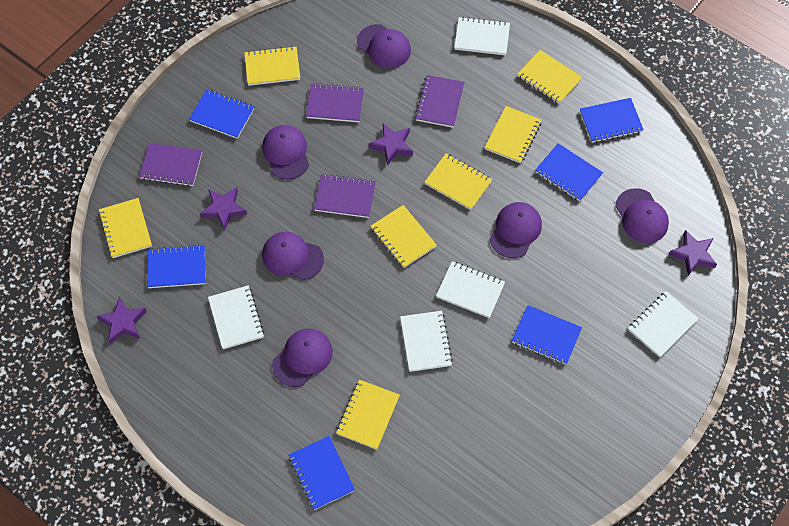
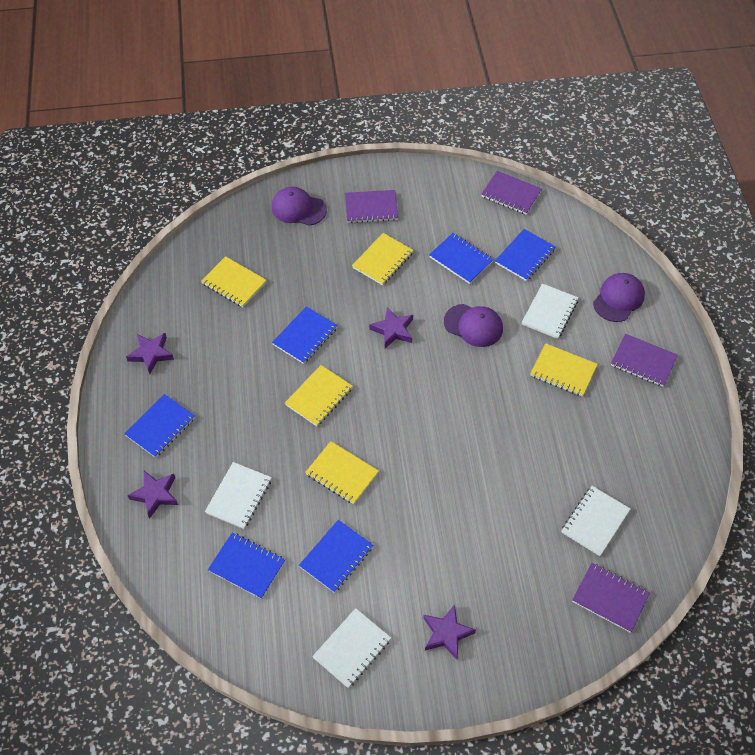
purple cap: [262,125,309,179] [262,232,324,280] [272,329,333,387] [357,24,411,68] [490,202,542,258] [616,188,669,243] = 6 -> [272,187,327,226] [444,304,503,347] [593,273,645,322] = 3
white notebook: [208,285,264,349] [400,311,453,372] [436,261,505,318] [454,17,510,55] [628,291,699,358] = 5 -> [205,462,272,529] [312,608,391,688] [522,283,578,339] [561,486,630,556] = 4
yellow notebook: [98,198,152,258] [244,46,300,86] [336,380,400,450] [371,205,437,268] [424,154,492,210] [485,106,542,163] [517,50,583,104] = 7 -> [201,256,267,307] [285,365,353,426] [305,441,379,504] [352,233,414,285] [530,343,598,397] = 5

